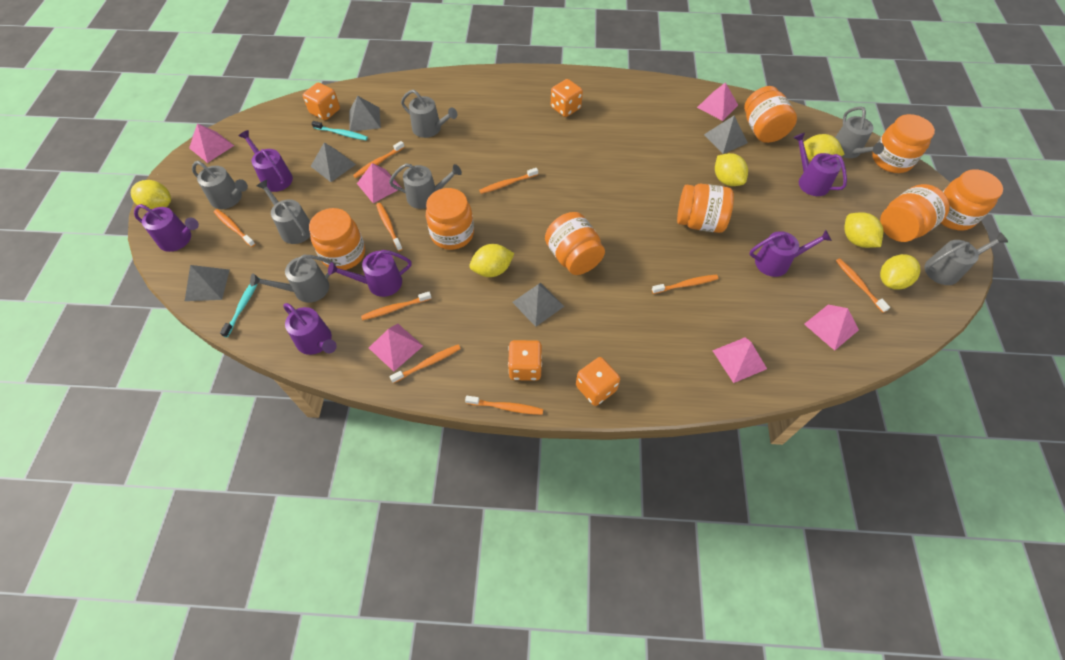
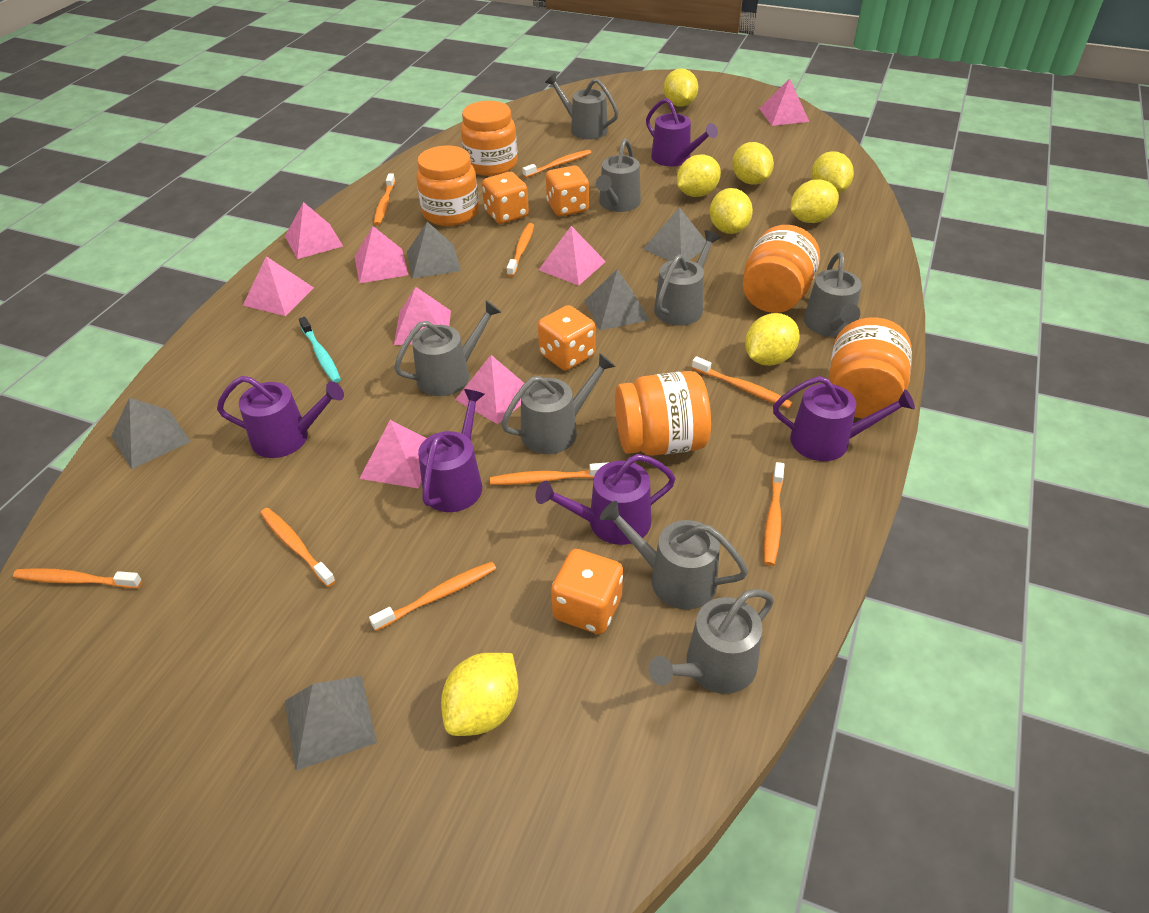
grey watering can: [192,161,248,209] [250,255,336,303] [257,180,310,244] [389,163,462,209] [401,90,457,138] [835,106,884,158] [924,232,1008,285] = 7 -> [394,300,501,396] [501,353,616,454] [545,73,619,139] [596,139,641,212] [600,501,748,610] [649,589,774,694] [654,230,721,326] [804,252,862,337] = 8
orange jar: [309,208,365,270] [426,188,474,250] [545,212,605,275] [677,184,734,233] [744,86,797,143] [872,114,935,173] [880,184,950,242] [941,169,1003,230] = 8 -> [417,145,479,226] [461,101,518,176] [615,371,711,456] [743,225,820,313] [829,317,912,419] = 5
pink pyramid: [189,123,234,163] [357,163,401,203] [369,323,423,371] [697,82,738,121] [712,337,767,383] [804,305,859,351] = 6 -> [243,256,314,316] [285,202,343,259] [355,226,409,284] [359,420,427,488] [394,287,451,345] [455,355,525,424] [539,226,606,286] [759,79,809,126] = 8
purple watering can: [134,204,199,252] [239,130,293,192] [283,303,337,355] [328,250,412,297] [749,230,832,277] [793,133,847,196] = 6 -> [217,376,344,458] [418,389,485,512] [536,454,676,545] [646,98,718,166] [773,376,915,461] = 5
turquoise toothbrush: [220,277,260,338] [311,121,368,140] = 2 -> [299,317,341,383] = 1
yellow lemon: [131,180,171,210] [470,244,515,277] [715,153,748,186] [803,134,845,161] [845,212,883,248] [880,254,920,290] = 6 -> [441,653,519,736] [664,68,698,107] [677,154,721,197] [710,188,753,234] [732,142,774,185] [745,313,800,366] [791,179,839,223] [812,151,854,194] = 8

